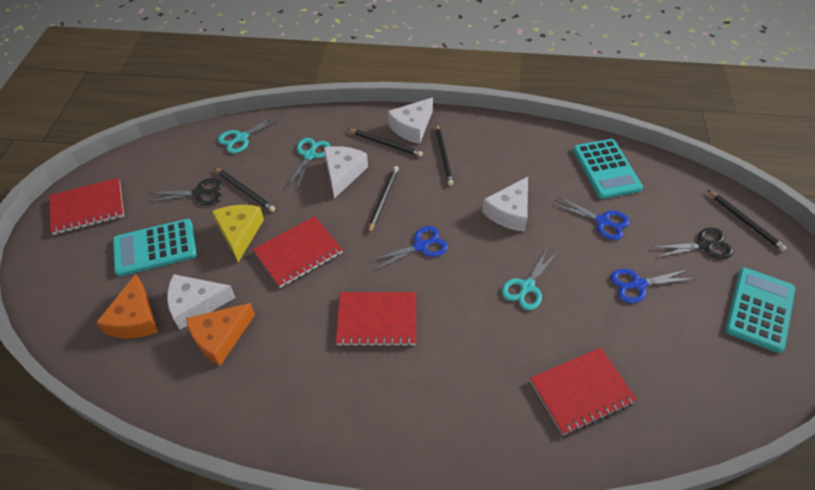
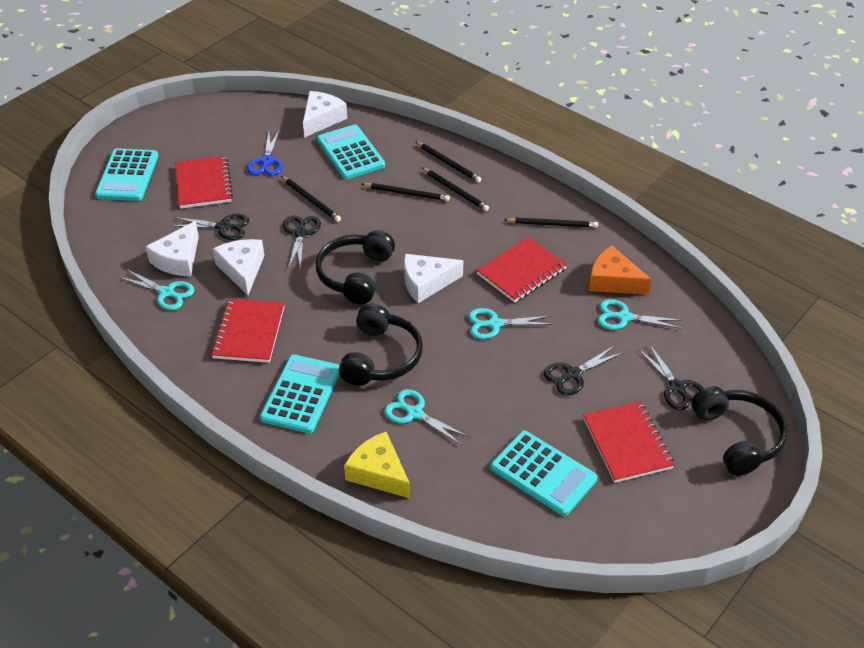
black headphones: none = 0 -> [316,230,395,304] [339,304,423,386] [691,386,788,476] = 3
black scissors: [148,178,223,206] [651,227,734,259] = 2 -> [170,214,249,240] [283,216,321,270] [544,345,624,395] [638,344,704,410] = 4
blue scissors: [370,226,448,270] [553,196,630,240] [611,269,692,303] = 3 -> [247,131,283,176] = 1
orange cheese: [96,274,158,338] [186,303,255,366] = 2 -> [589,245,652,295] = 1
turquoise calculator: [113,219,197,277] [573,139,643,199] [725,267,795,353] = 3 -> [95,148,158,201] [260,354,340,433] [317,124,385,180] [491,430,597,516] = 4
turquoise scissors: [218,114,282,154] [286,138,330,189] [502,248,558,310] = 3 -> [118,269,194,310] [384,389,469,445] [468,308,553,339] [598,299,682,330] = 4

